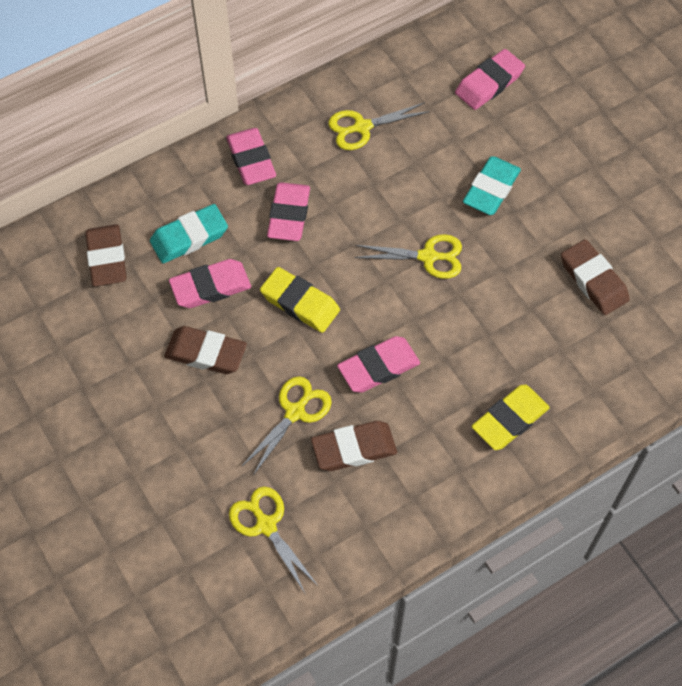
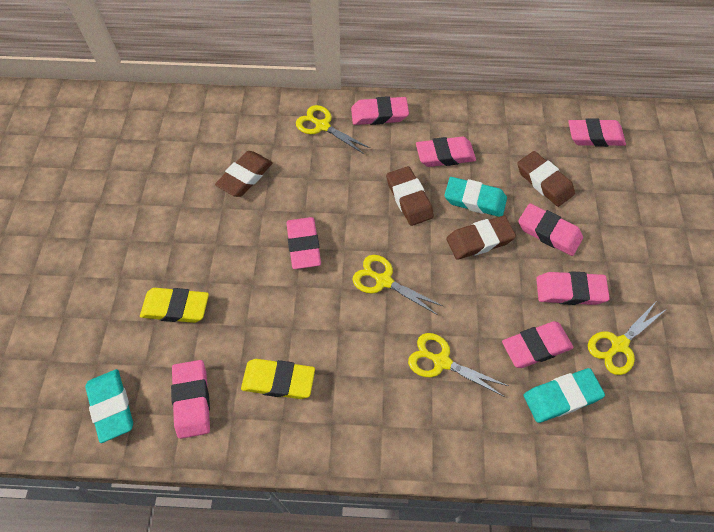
pink eraser: [169,259,251,308] [226,128,276,185] [267,182,310,241] [337,336,420,393] [455,49,525,110] = 5 -> [171,360,210,439] [286,217,321,269] [351,96,409,125] [416,137,476,167] [502,321,574,368] [518,203,583,256] [536,271,610,305] [568,118,626,147] = 8
turquoise eraser: [150,204,228,263] [463,156,521,215] = 2 -> [85,369,133,443] [444,177,507,217] [524,368,605,423] = 3

